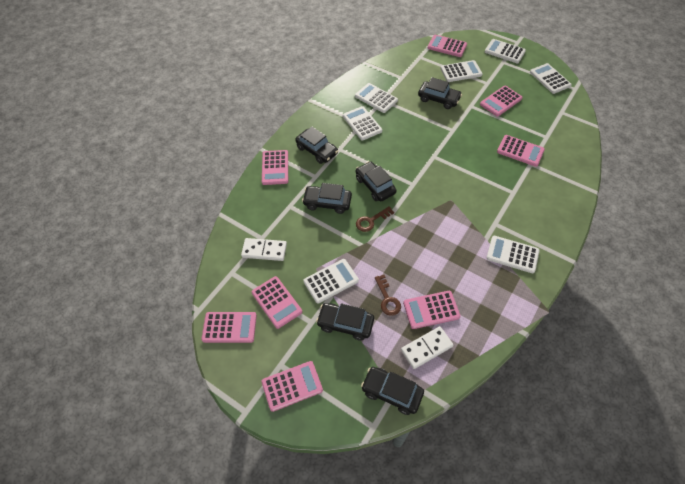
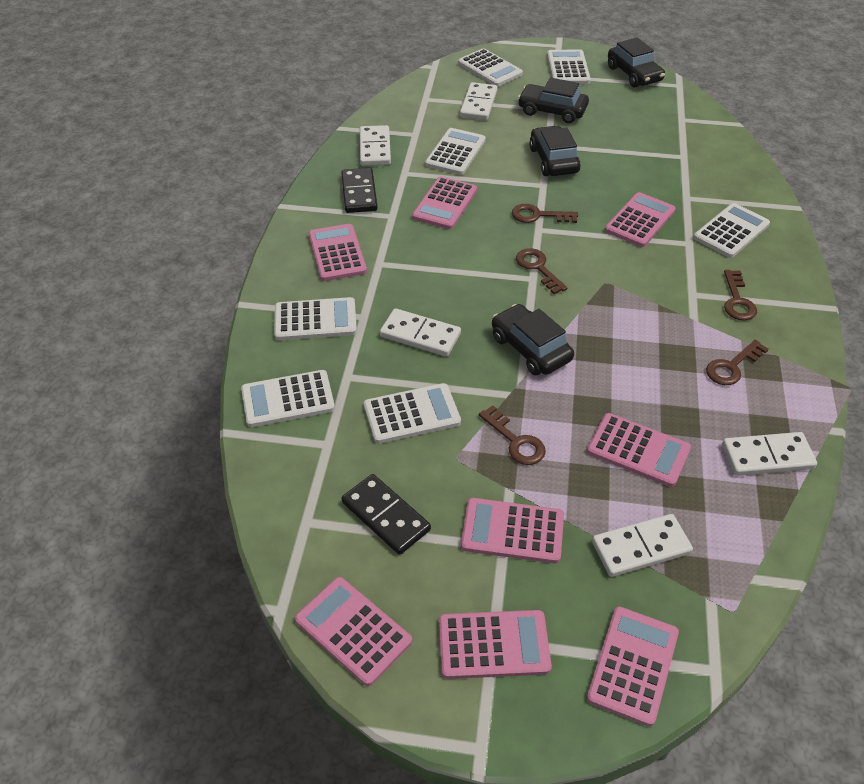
black car: [295,127,338,164] [302,183,352,214] [316,303,374,341] [356,161,396,201] [361,367,424,415] [418,77,462,109] = 6 -> [492,304,574,375] [518,78,589,123] [529,126,581,176] [608,38,665,88] = 4
black domino: none = 0 -> [341,168,378,213] [342,474,431,555] = 2
brown key: [356,207,394,232] [375,275,401,316] = 2 -> [479,405,546,465] [512,204,578,223] [516,248,567,294] [706,340,769,385] [724,270,757,320] = 5
white domino: [241,238,287,261] [401,326,453,369] = 2 -> [360,125,391,166] [380,308,461,357] [460,82,498,120] [592,514,693,577] [722,432,817,476] = 5

